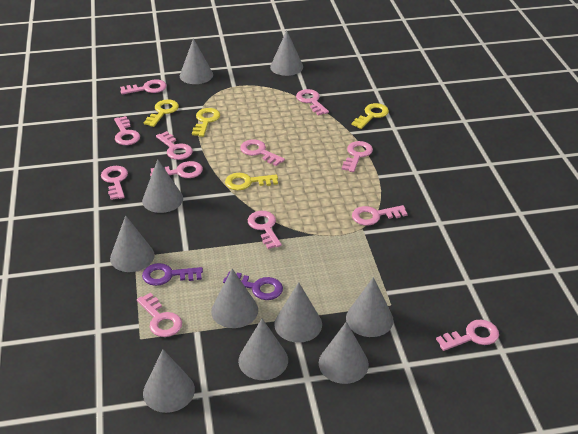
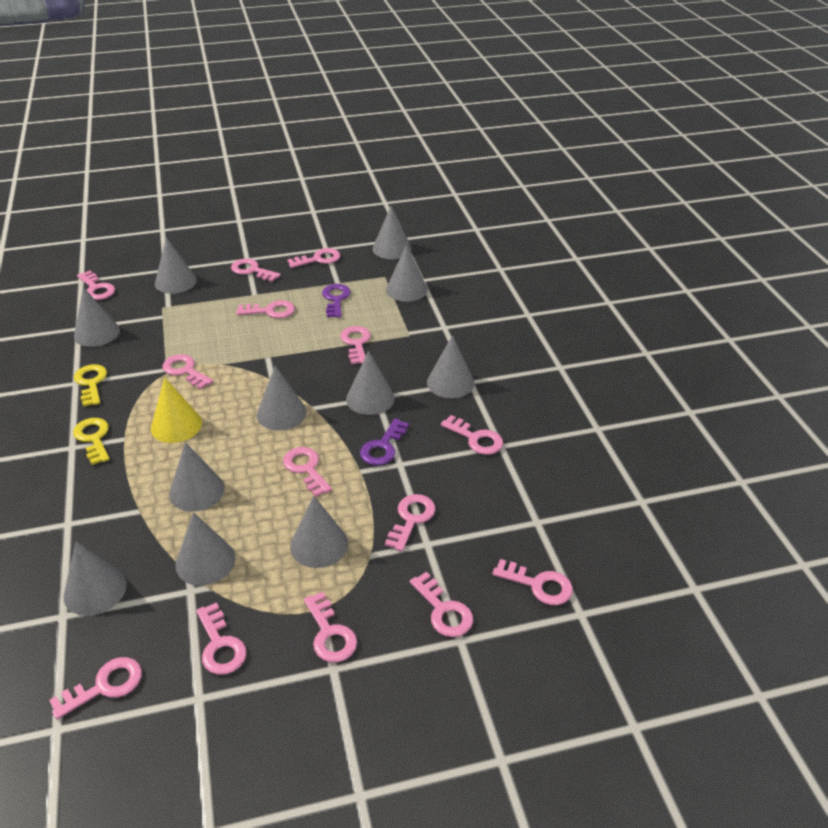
grey cone: [110,215,154,272] [142,159,183,213] [143,350,195,413] [180,38,213,84] [211,269,258,328] [238,319,288,380] [270,30,303,76] [274,282,322,343] [319,322,369,384] [346,277,394,337] = 10 -> [64,541,127,616] [74,287,120,347] [155,237,197,294] [169,442,225,512] [175,512,235,585] [257,366,307,430] [290,496,348,568] [346,351,395,415] [372,205,412,259] [386,245,428,302] [427,335,474,398] = 11
pink key: [101,166,128,200] [114,116,140,145] [120,80,167,94] [137,293,182,337] [150,161,203,178] [156,131,193,160] [240,139,285,166] [248,211,282,249] [296,89,329,116] [342,141,373,172] [352,205,407,226] [436,320,499,351] = 12 -> [49,657,142,719] [77,271,115,300] [163,354,213,389] [196,602,247,675] [231,259,281,282] [237,300,295,318] [283,447,332,497] [287,248,340,268] [304,592,357,662] [340,326,371,364] [385,494,436,552] [410,572,473,637] [441,415,503,455] [492,559,573,605] = 14
yellow cone: none = 0 -> [151,377,202,443] = 1
yellow key: [144,99,179,127] [192,108,220,137] [225,173,278,190] [351,103,389,129] = 4 -> [73,418,110,465] [74,364,107,407] = 2

